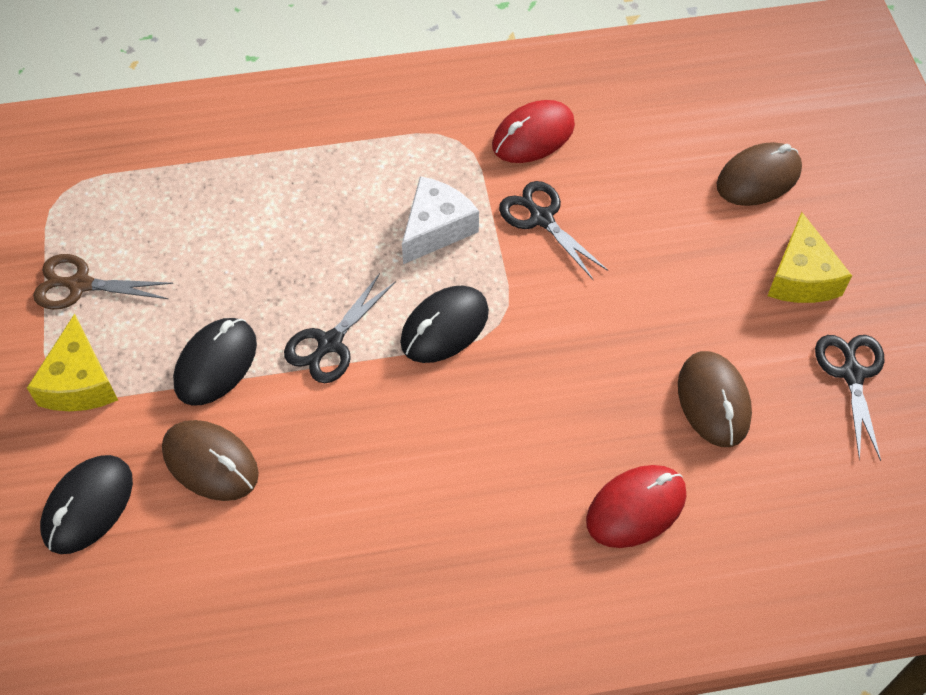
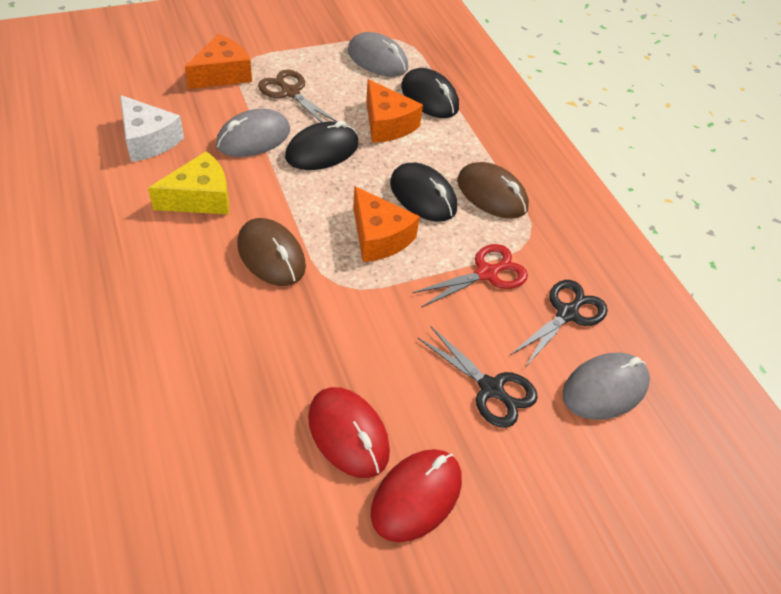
black scissors: [284,273,396,383] [499,181,608,280] [815,335,884,461] = 3 -> [418,327,538,428] [510,280,608,366] = 2
brown mouse: [162,420,259,501] [678,351,752,447] [717,142,802,206] = 3 -> [237,218,306,286] [457,162,529,219] = 2
grey mouse: none = 0 -> [216,109,290,157] [348,32,408,77] [562,353,650,420] = 3
orange cheese: none = 0 -> [185,34,252,89] [353,186,420,262] [366,79,423,143] = 3
red scissors: none = 0 -> [412,244,528,307] = 1
yellow cheese: [27,313,118,411] [767,212,852,303] = 2 -> [148,151,229,215] = 1

